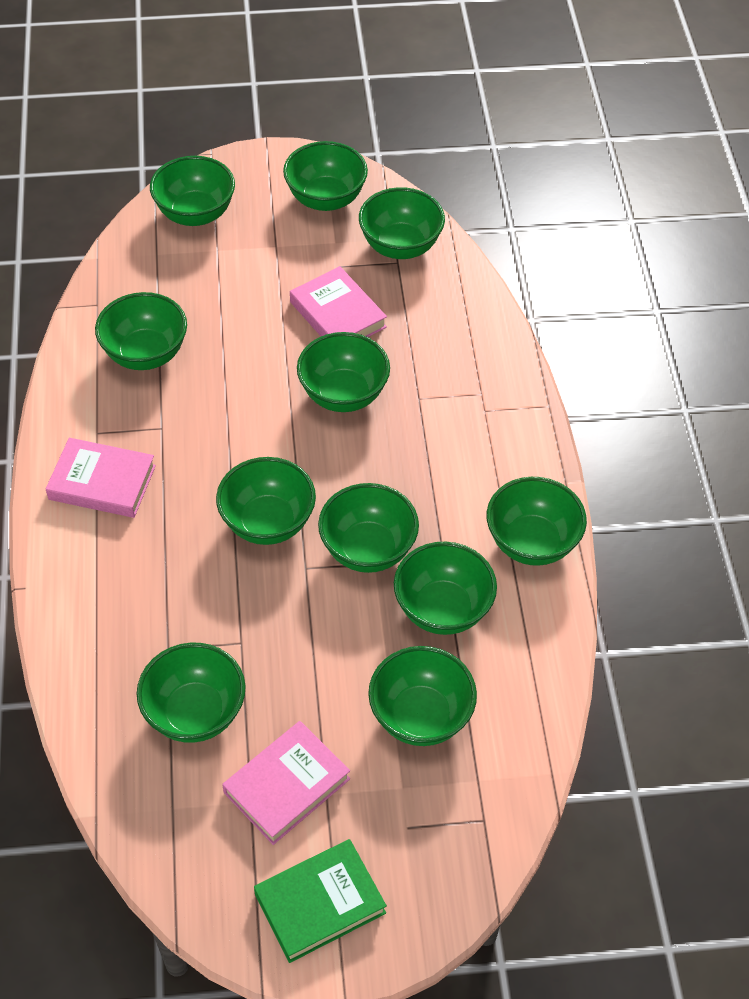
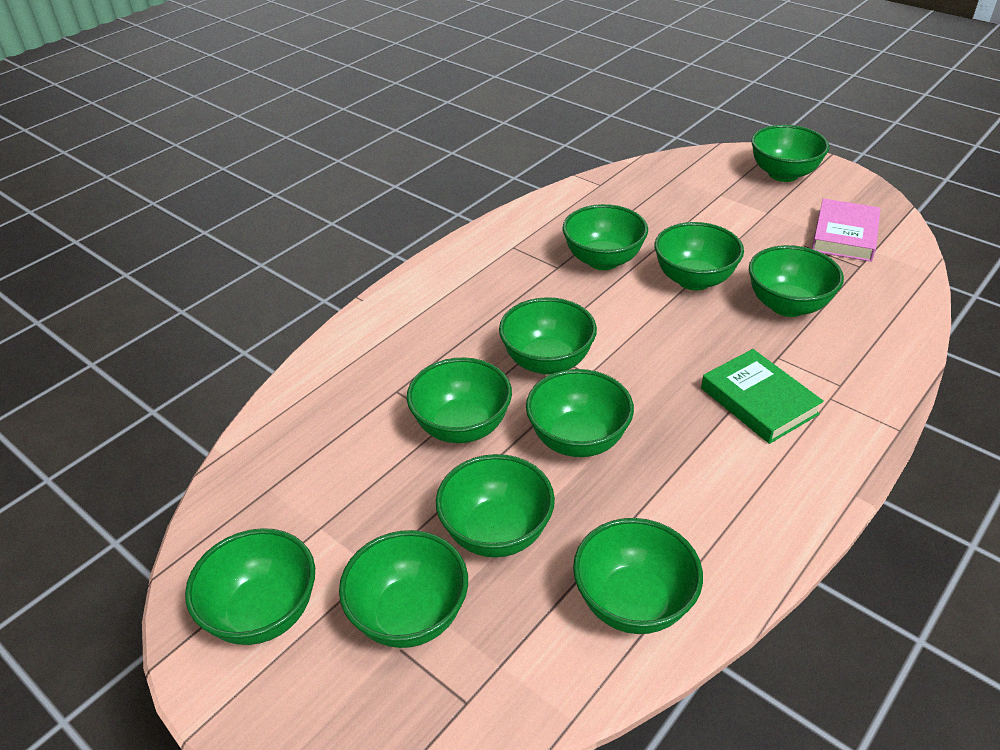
pink book: [46,438,156,518] [222,721,350,845] [290,266,387,337] = 3 -> [812,198,881,262] = 1

